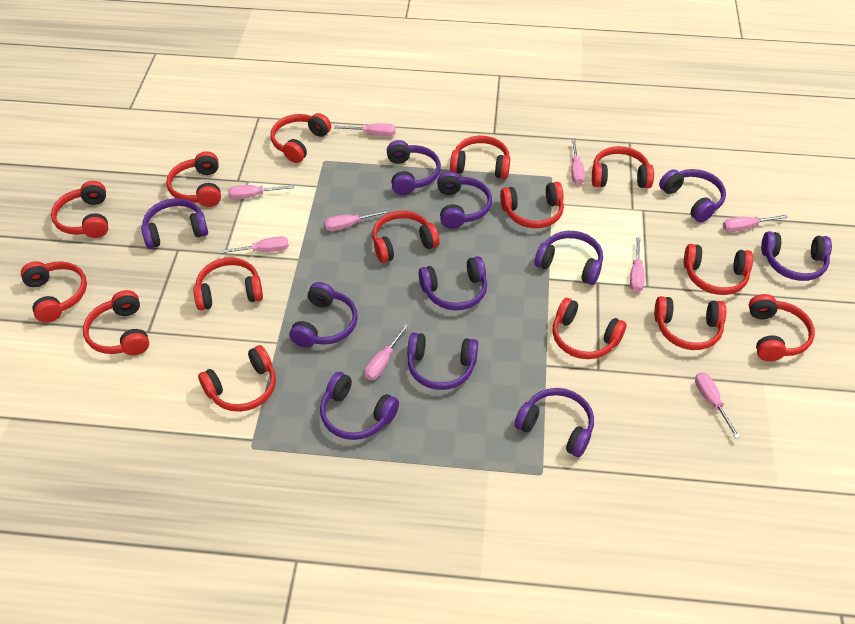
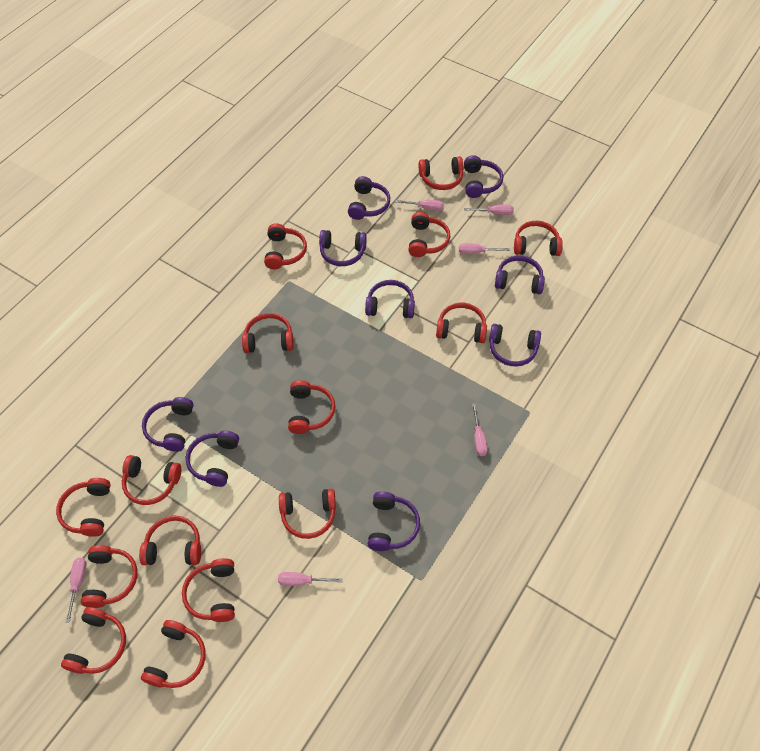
pink screwdriver: [219,236,289,254] [228,185,294,199] [324,209,390,231] [334,123,396,136] [365,324,409,380] [571,139,585,185] [630,237,645,292] [695,372,740,438] [723,215,788,232] = 9 -> [66,558,86,623] [278,572,343,586] [395,200,444,211] [459,243,510,254] [464,205,514,215] [472,403,488,456] = 6
purple headphones: [141,198,208,249] [289,282,358,347] [320,372,399,440] [387,140,441,195] [407,332,478,390] [419,256,487,310] [437,171,492,229] [515,388,594,457] [535,231,603,285] [659,169,726,223] [761,231,832,281] = 11 -> [142,397,194,452] [185,430,239,487] [319,230,367,266] [348,176,390,220] [365,280,415,318] [368,492,420,551] [464,155,503,198] [489,324,541,366] [495,255,545,294] = 9

